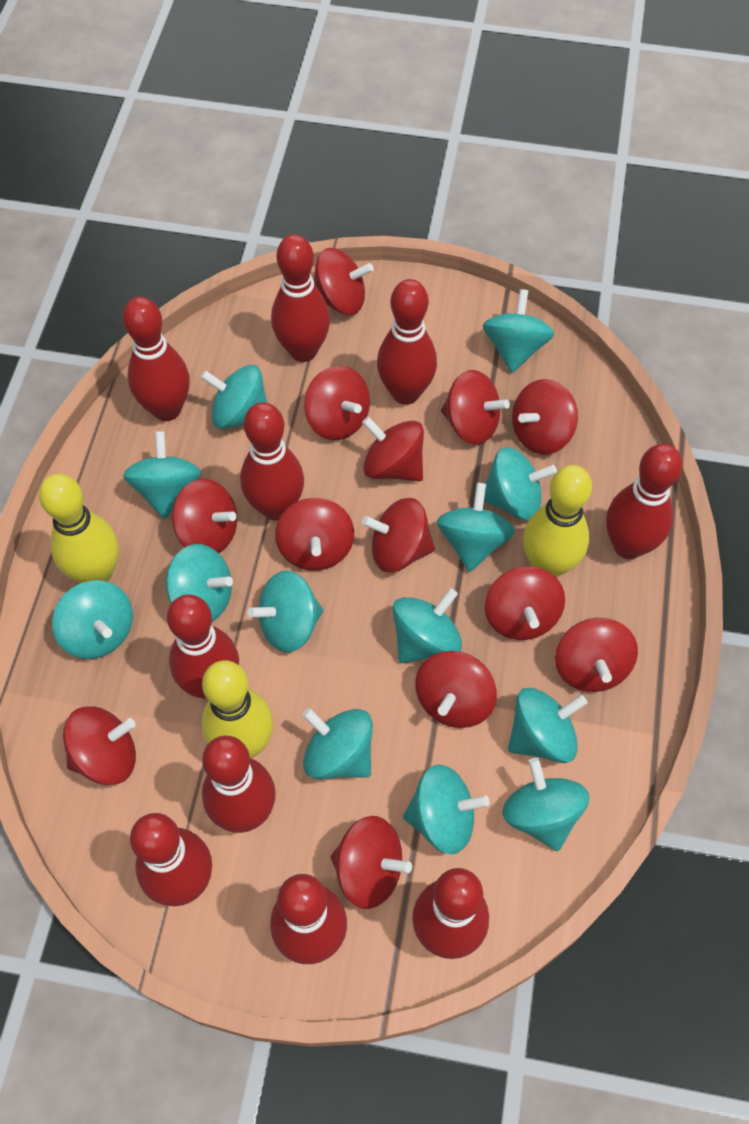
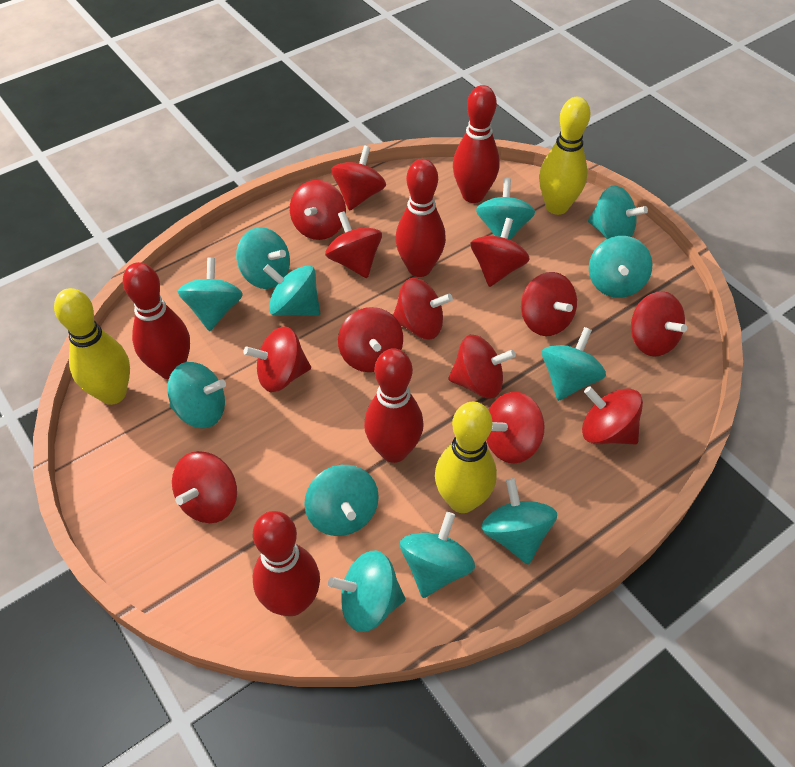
red bowling pin: [123,297,190,421] [130,813,212,906] [167,595,239,699] [202,736,276,833] [240,402,304,521] [270,874,347,964] [271,234,330,362] [377,279,437,405] [412,868,489,959] [606,444,683,559] = 10 -> [123,262,190,379] [253,511,320,616] [364,348,424,463] [395,159,446,277] [453,85,500,203] = 5
turquoise spinning top: [52,580,133,659] [123,431,201,519] [166,544,233,621] [200,365,267,429] [248,571,323,652] [302,708,373,779] [392,588,462,663] [403,764,490,854] [437,483,515,572] [483,289,554,373] [484,447,557,520] [502,758,589,851] [508,688,587,763] = 13 -> [167,362,226,428] [178,257,243,331] [236,227,290,289] [263,264,320,316] [304,465,379,536] [328,550,405,632] [400,512,475,598] [476,178,535,240] [481,478,557,565] [542,327,606,401] [588,185,648,239] [589,236,652,298] = 12

